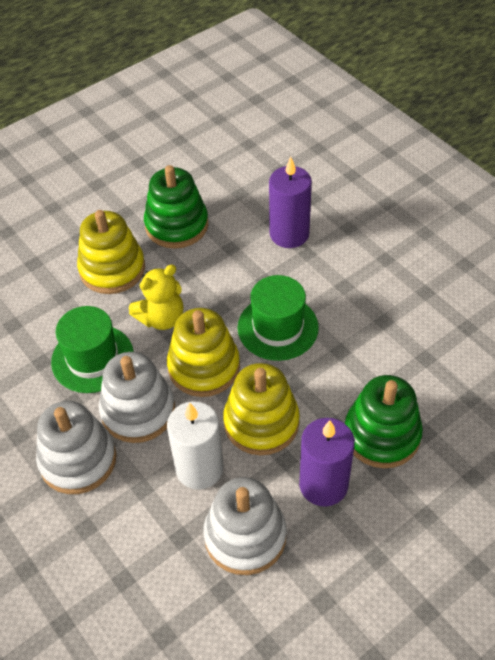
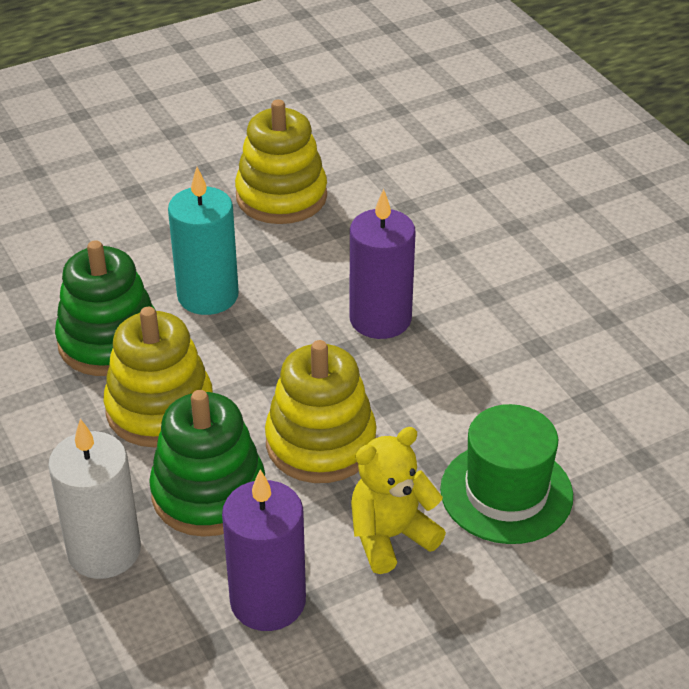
green hat: [51,306,134,393] [238,275,319,361] = 2 -> [440,404,573,544] = 1
turquoise candle: none = 0 -> [168,167,239,315] = 1
white stacking toy: [36,401,117,494] [99,352,175,443] [203,477,287,575] = 3 -> none = 0

